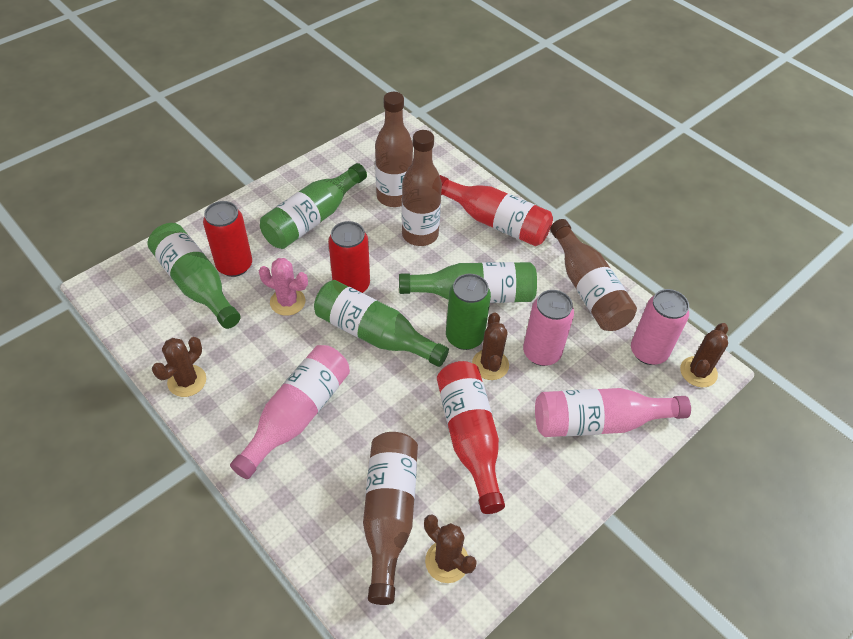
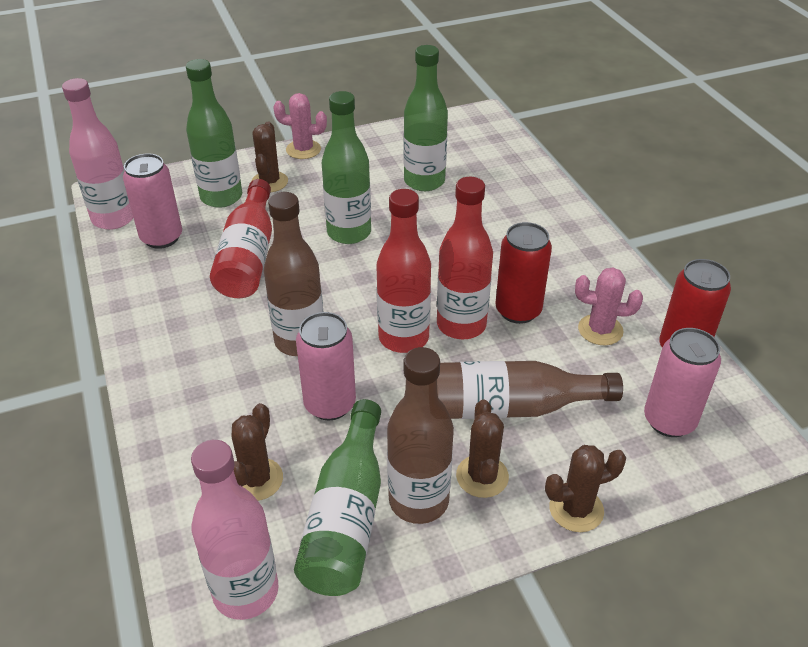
brown bottle: [363,432,418,605] [375,92,413,207] [402,130,442,246] [550,219,637,331] = 4 -> [264,192,323,356] [387,347,454,524] [437,361,623,419] = 3
green can: [446,274,491,350] = 1 -> none = 0
pink cactus: [259,258,308,316] = 1 -> [273,93,327,159] [575,267,643,345] = 2
pink can: [523,290,574,366] [631,289,689,365] = 2 -> [123,153,182,249] [296,312,356,420] [644,328,721,437] = 3
red bottle: [437,361,505,514] [439,175,553,246] = 2 -> [210,179,272,298] [376,189,431,353] [437,177,493,339] = 3

